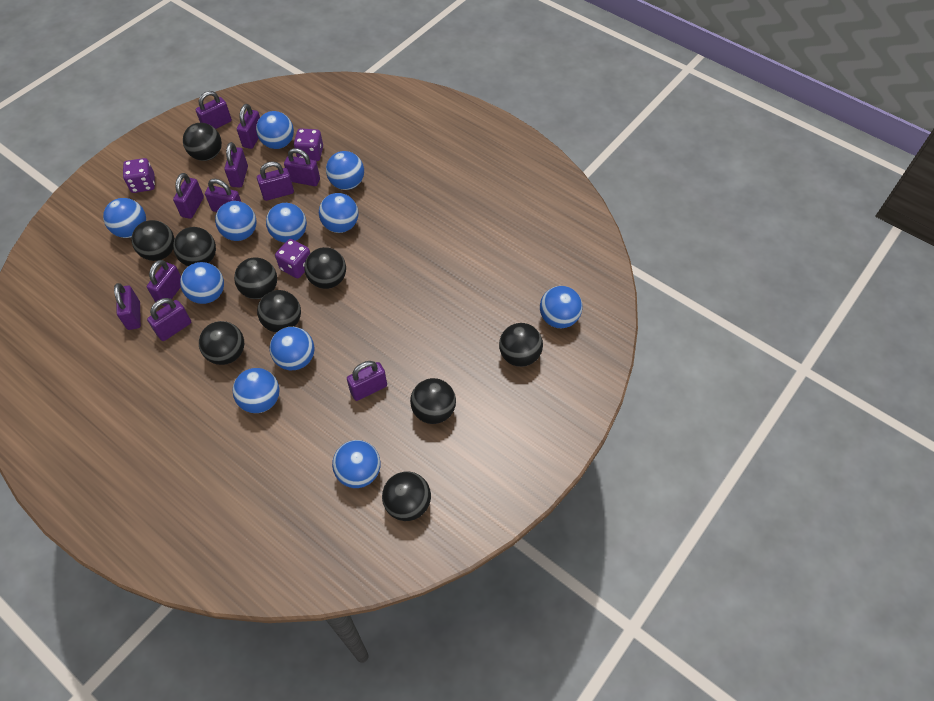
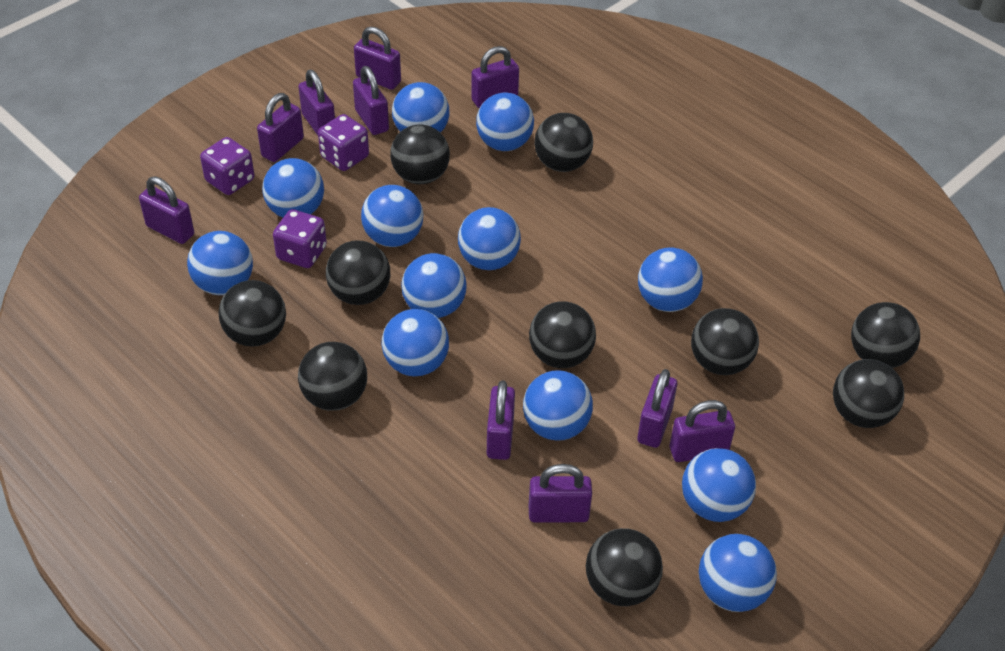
blue ball: [103,198,146,238] [180,262,224,304] [215,201,256,241] [233,368,279,413] [256,111,294,149] [266,203,307,243] [269,327,314,370] [319,193,358,233] [326,151,364,190] [332,440,381,488] [540,286,583,328] = 11 -> [187,231,253,295] [262,158,324,218] [361,185,423,247] [382,309,449,376] [392,82,449,133] [401,253,466,318] [458,207,521,270] [476,93,534,151] [523,370,593,441] [638,247,703,312] [682,448,756,522] [699,534,777,612] = 12
purple padlock: [114,283,141,330] [147,260,181,306] [147,298,191,341] [173,173,204,219] [195,91,232,129] [205,179,241,212] [224,142,248,187] [237,104,260,149] [257,161,294,201] [284,148,320,186] [347,361,387,401] = 11 -> [139,177,194,244] [257,93,304,162] [298,70,335,135] [353,66,389,135] [354,27,401,90] [472,46,519,108] [487,380,515,460] [529,464,592,523] [637,369,677,448] [670,400,735,462] = 10

